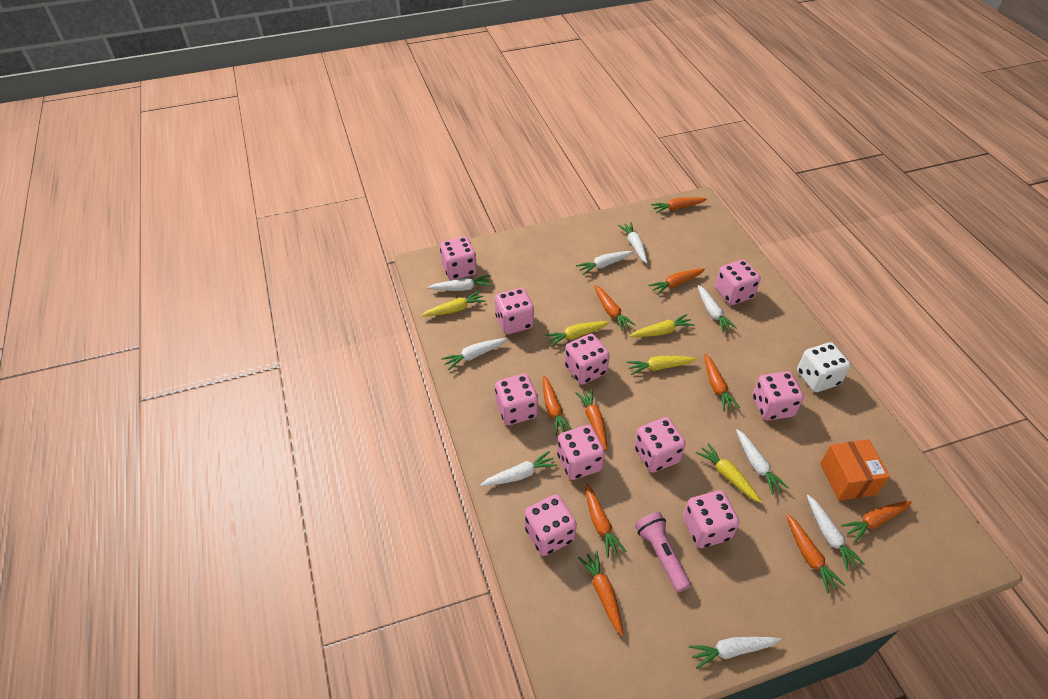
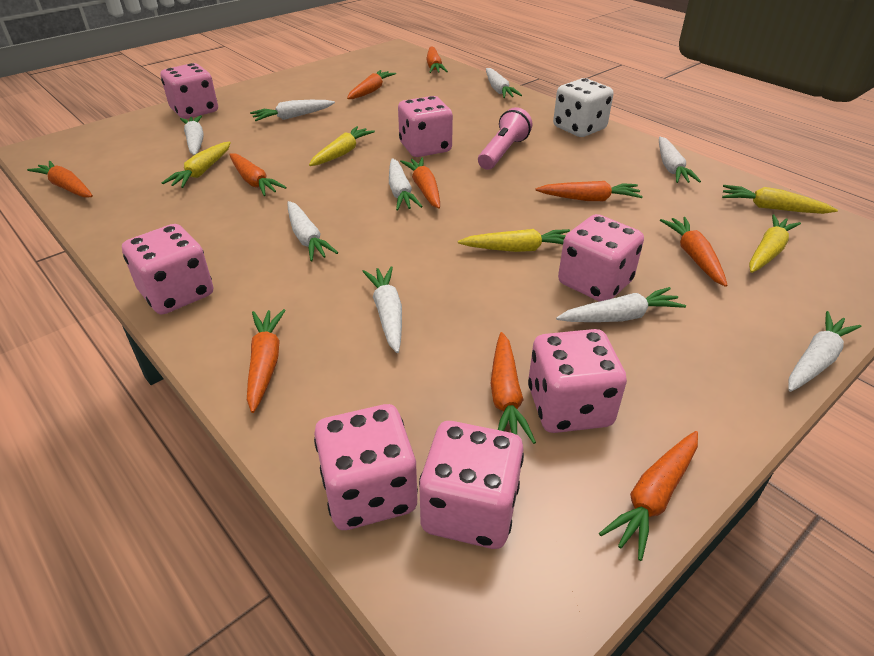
orange box: [820,439,890,501] = 1 -> none = 0
pink dice: [440,237,477,280] [495,288,534,334] [495,374,538,425] [525,494,577,556] [557,425,605,480] [564,334,610,385] [634,417,686,473] [683,490,739,548] [715,260,761,305] [753,371,804,421] = 10 -> [122,224,213,314] [160,63,218,119] [314,404,418,530] [398,96,453,157] [419,421,524,549] [528,329,627,433] [558,214,644,301] = 7

